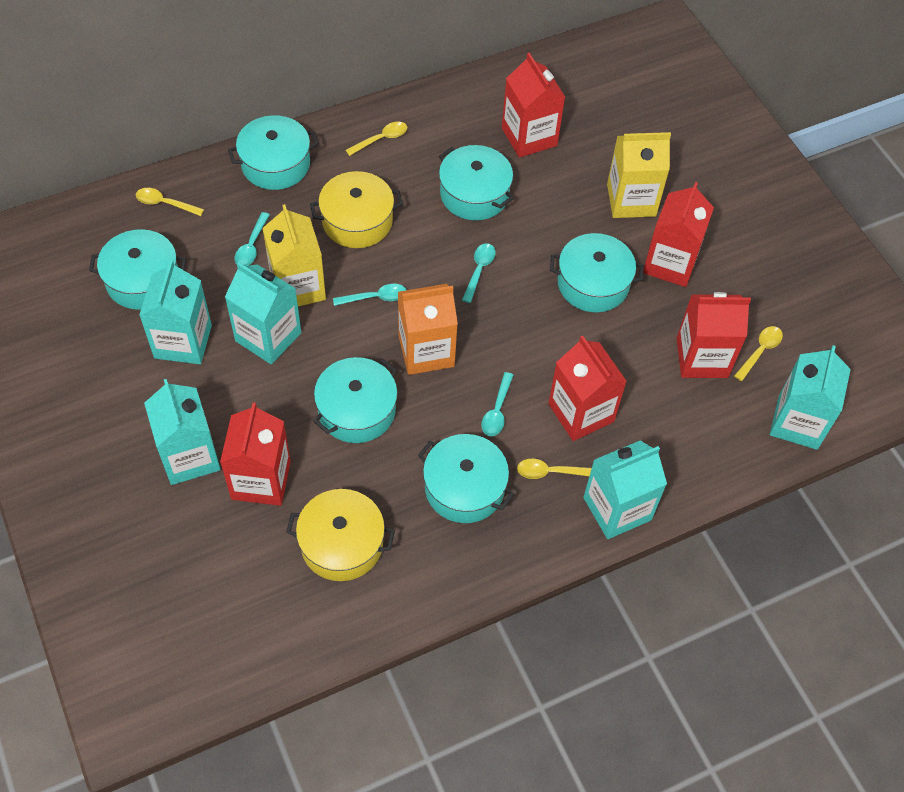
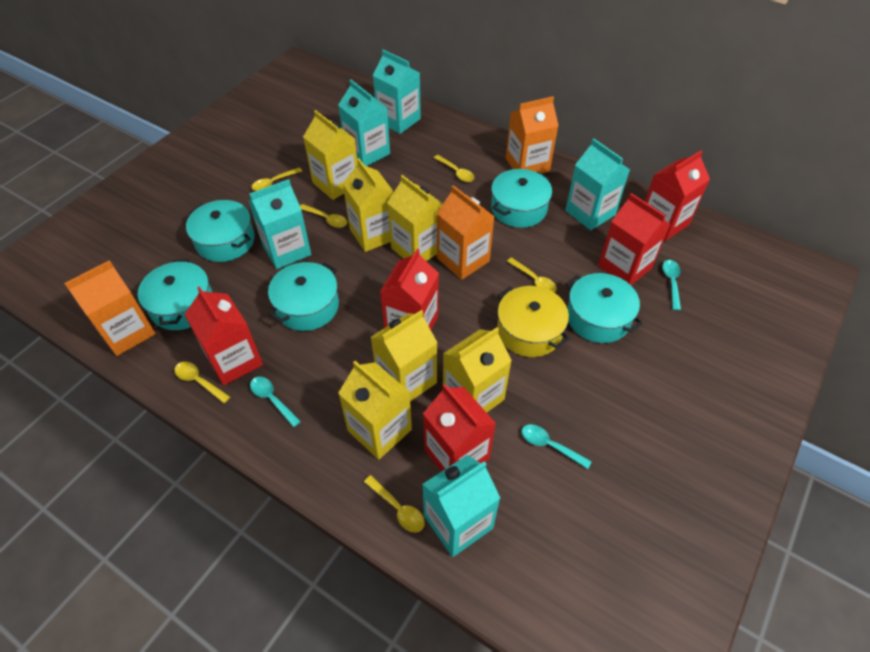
orange carton: [398,284,458,375] = 1 -> [64,260,156,356] [437,185,495,280] [506,96,559,174] = 3
turquoise pot: [89,229,186,310] [228,115,319,190] [313,357,398,443] [418,434,515,523] [439,145,514,220] [550,233,644,312] = 6 -> [138,259,212,330] [186,200,255,262] [268,262,339,331] [491,169,552,228] [566,273,643,343] = 5
turquoise spoon: [235,212,270,266] [333,284,406,306] [462,243,496,303] [481,372,513,436] = 4 -> [250,377,301,427] [522,424,592,469] [662,260,681,310] = 3
yellow carton: [263,204,326,306] [607,132,671,218] = 2 -> [303,110,358,200] [338,361,412,460] [342,158,394,252] [371,310,438,401] [387,175,443,261] [443,327,512,413] = 6
yellow pot: [286,489,395,581] [310,171,403,248] = 2 -> [497,286,569,357] = 1
yellow spoon: [136,188,204,216] [345,122,407,156] [517,459,592,479] [734,326,783,381] = 4 -> [174,362,230,403] [251,167,302,191] [300,204,347,228] [364,475,425,533] [434,155,475,182] [507,257,557,293] = 6

